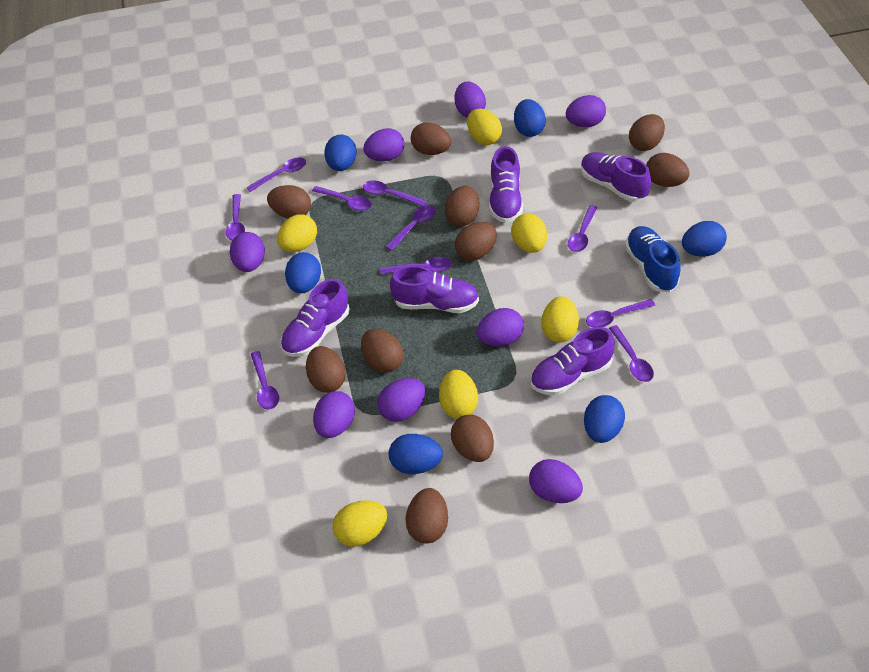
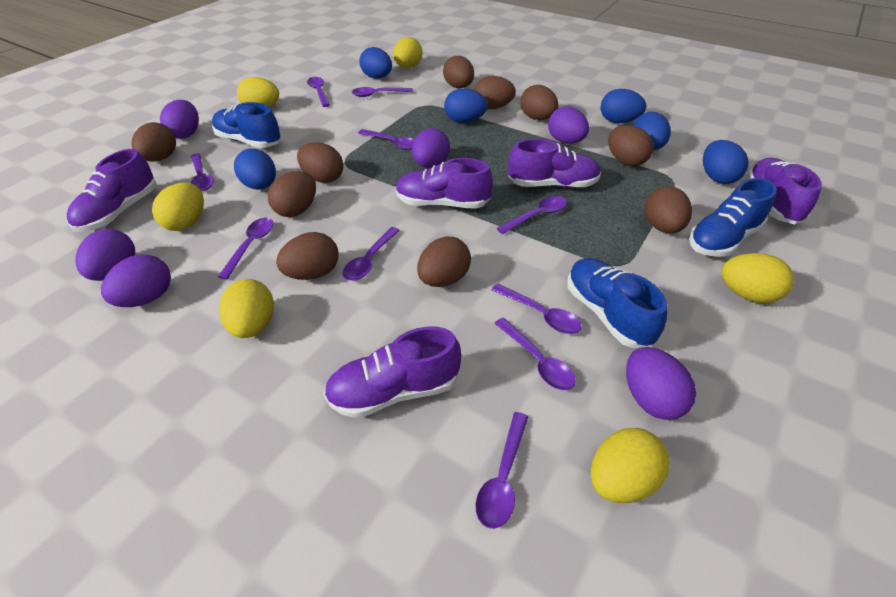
blue shoe: [625,226,681,292] = 1 -> [212,102,281,148] [567,258,667,348] [689,178,777,257] = 3
purple egg: [230,232,265,272] [313,391,355,438] [363,128,404,162] [377,378,425,422] [454,82,486,118] [477,308,524,346] [529,459,583,503] [566,95,606,127] = 8 -> [75,229,135,281] [101,255,171,307] [160,100,199,139] [412,128,450,168] [548,106,589,144] [626,347,696,420] = 6

